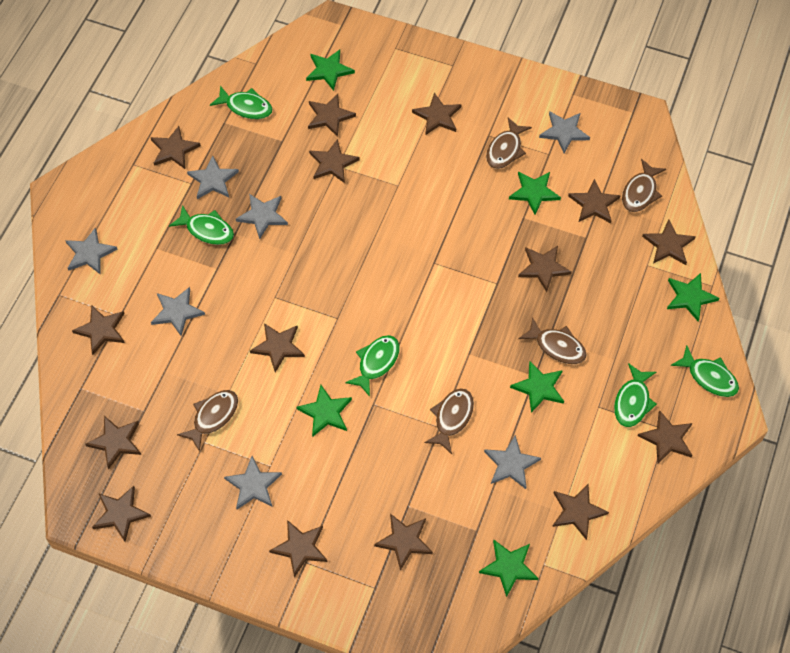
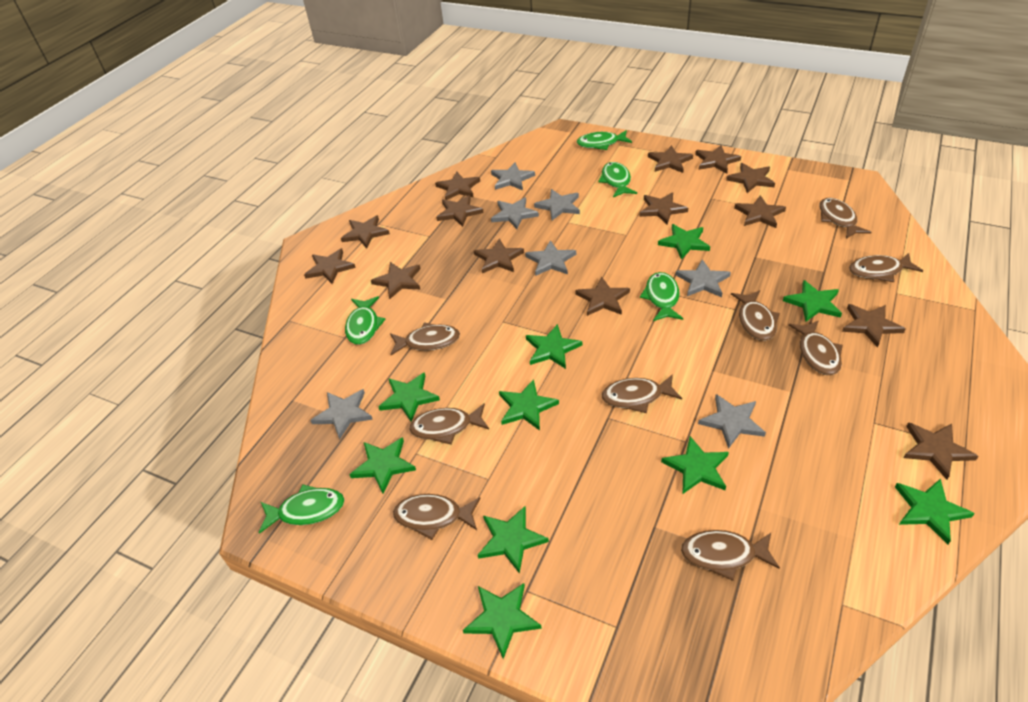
brown fish: [177,390,238,452] [424,388,474,454] [486,118,532,169] [518,317,587,364] [622,159,666,212] = 5 -> [390,322,460,355] [393,494,480,540] [409,403,489,445] [602,374,682,413] [681,530,780,581] [731,290,780,341] [788,320,843,375] [819,198,871,239] [849,253,923,282] = 9
brown star: [72,306,125,355] [85,416,141,469] [92,486,151,542] [150,126,201,169] [250,323,305,372] [269,520,328,578] [308,94,356,137] [309,139,359,183] [374,514,433,571] [412,93,462,135] [518,246,572,292] [552,484,609,540] [568,179,621,223] [638,410,693,463] [642,220,696,265] = 15 -> [304,248,356,284] [341,215,390,249] [371,262,420,299] [435,172,480,200] [436,195,483,227] [474,239,524,273] [575,277,630,316] [640,192,688,224] [648,145,693,173] [695,145,741,173] [726,163,775,193] [734,195,786,228] [842,304,906,348] [903,422,978,480] = 14
green star: [296,385,352,437] [306,49,355,91] [479,540,539,597] [509,171,561,215] [510,361,564,413] [667,273,720,321] = 6 -> [349,437,416,494] [378,372,440,422] [463,583,542,659] [478,506,549,574] [499,379,559,431] [526,324,582,369] [658,224,710,259] [661,436,729,494] [783,280,842,322] [895,478,975,544] = 10

